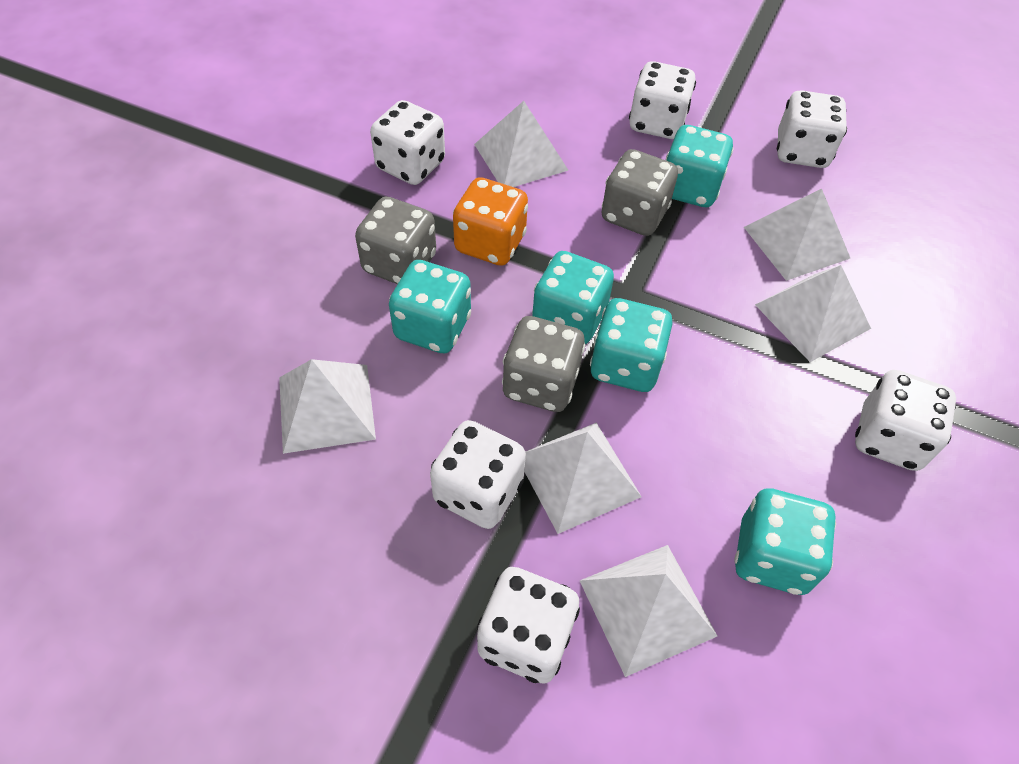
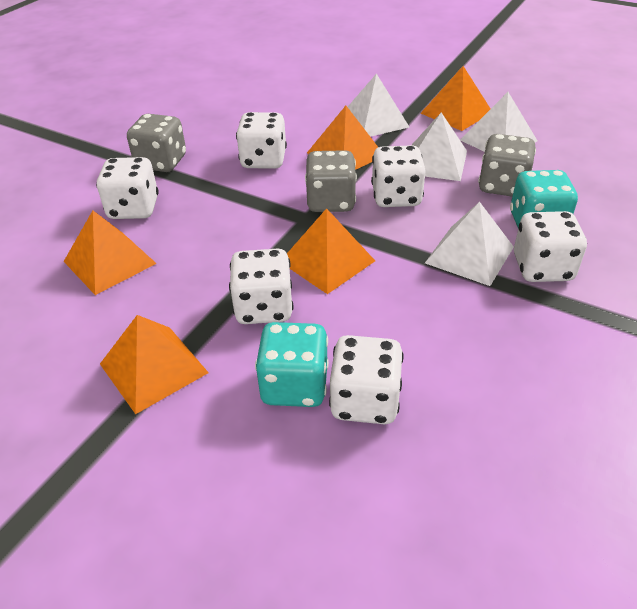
orange dice: [453,177,528,266] = 1 -> none = 0
orange pyramid: none = 0 -> [63,211,157,295] [100,315,209,414] [287,208,375,294] [307,106,378,170] [421,66,490,131] = 5
turquoise dice: [389,260,471,353] [532,251,614,344] [590,298,673,392] [666,125,734,207] [734,488,836,595] = 5 -> [255,322,329,407] [510,170,578,229] = 2
white pyramid: [279,359,376,454] [474,101,568,187] [524,423,642,534] [580,545,717,677] [744,189,850,281] [755,265,871,362] = 6 -> [348,73,409,137] [412,112,467,181] [425,202,514,286] [460,92,537,152] = 4

